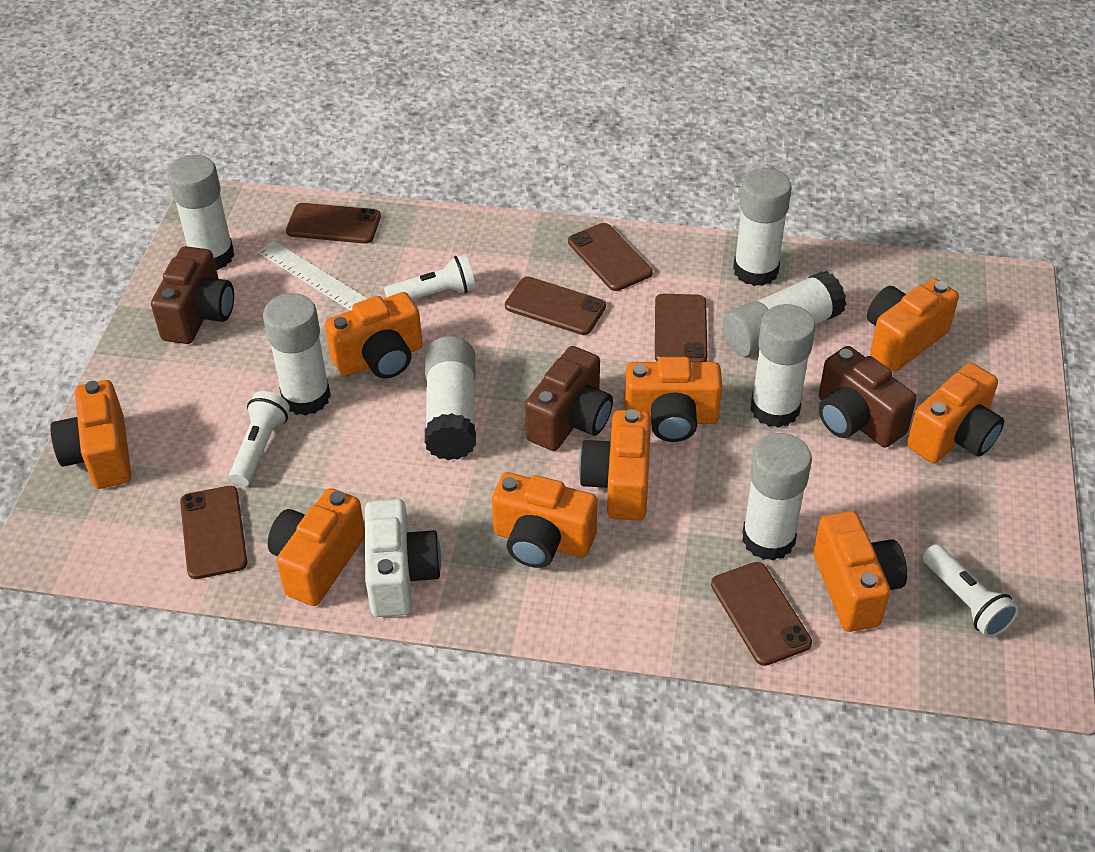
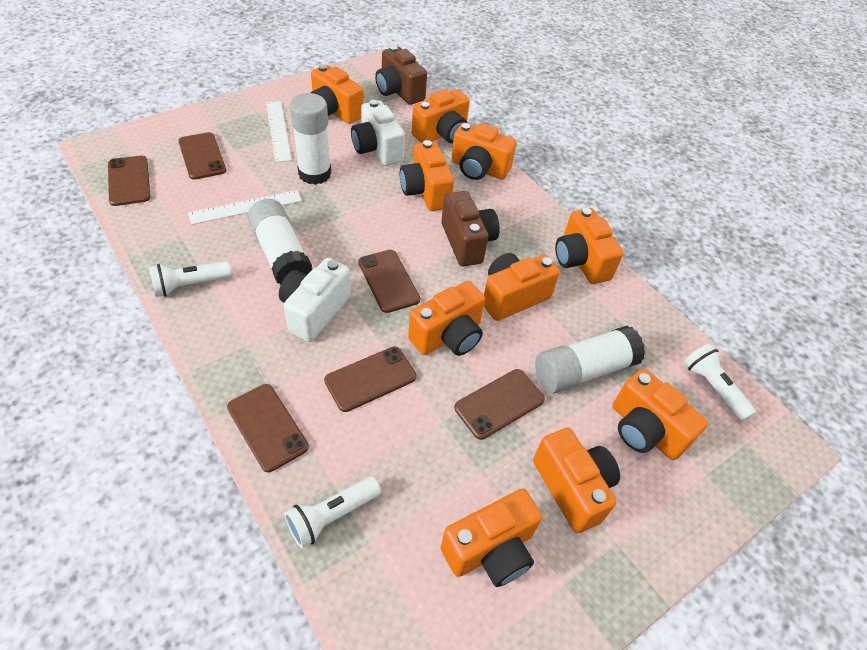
brown camera: [151,246,234,344] [525,346,613,451] [819,346,916,448] = 3 -> [375,45,427,105] [441,191,500,267] = 2
orange camera: [50,380,131,489] [268,488,365,606] [325,292,423,379] [492,472,597,568] [579,409,651,521] [624,357,722,442] [813,511,907,632] [867,278,959,371] [907,363,1004,463] = 9 -> [310,64,364,124] [400,140,454,211] [408,281,485,356] [412,89,470,143] [441,489,542,587] [451,122,517,180] [484,253,560,321] [533,428,620,533] [555,208,624,284] [613,368,708,460] = 10
white camera: [365,499,441,617] = 1 -> [279,258,351,342] [351,100,405,166] = 2
white glue stick: [167,155,234,270] [263,293,331,416] [425,336,476,460] [723,271,846,357] [733,168,792,286] [742,433,812,561] [751,304,815,428] = 7 -> [247,199,312,285] [290,93,331,185] [535,326,645,393] = 3
white ruler: [257,240,368,311] = 1 -> [188,190,302,225] [266,101,292,162] = 2

